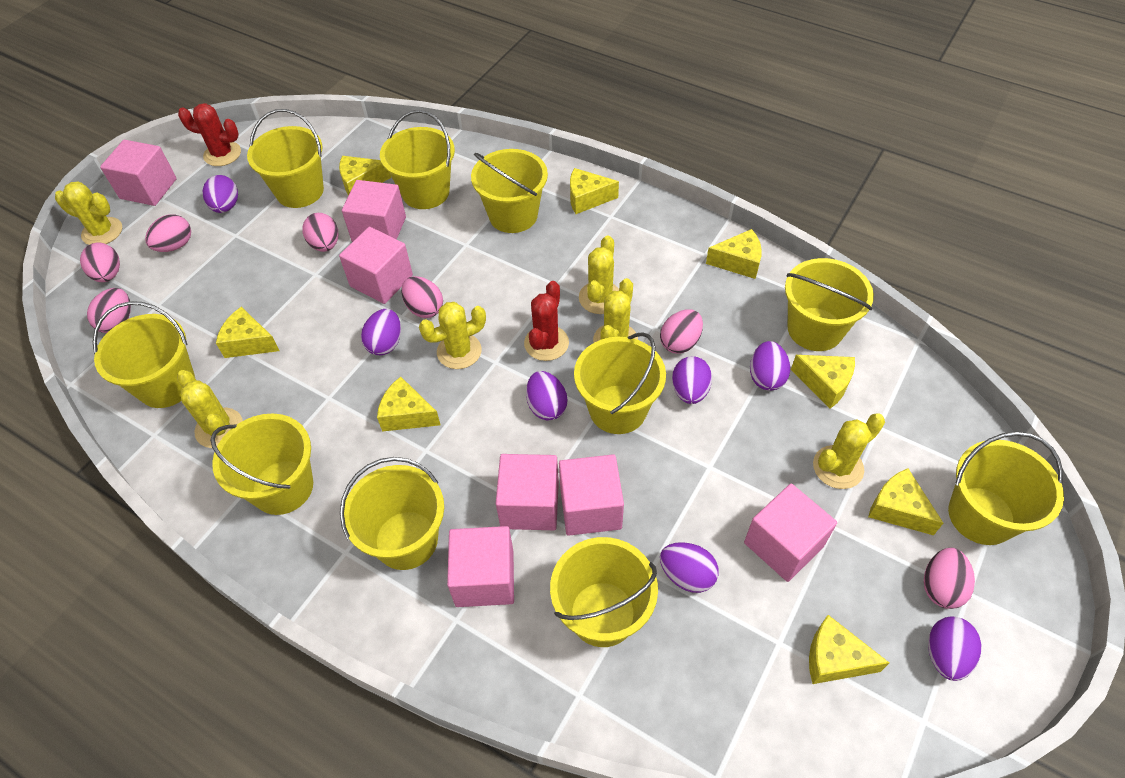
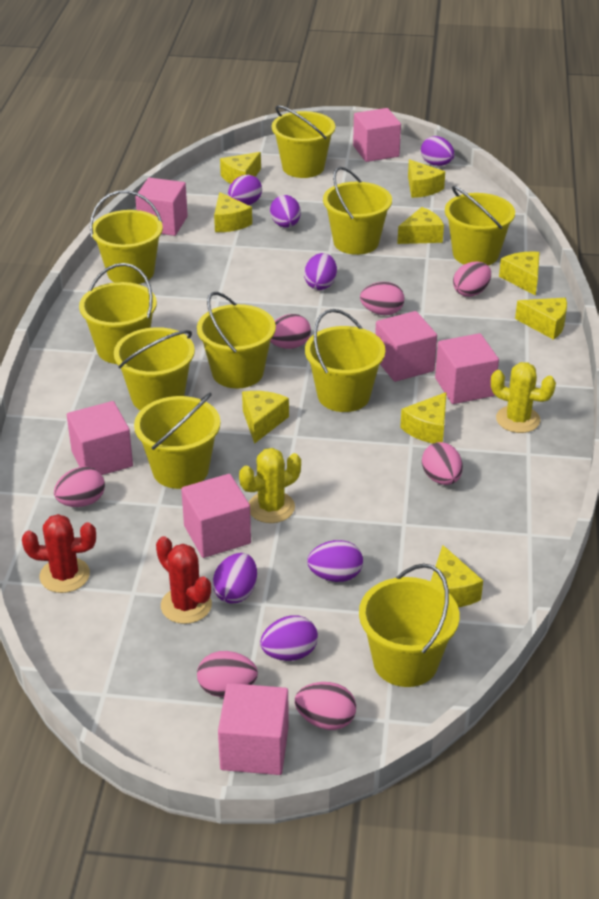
yellow cactus: [55,182,122,245] [177,370,243,448] [419,302,486,369] [579,235,619,314] [593,278,638,343] [813,413,885,489] = 6 -> [239,448,301,523] [491,362,556,433] = 2
yellow cheese: [216,307,280,358] [339,156,391,196] [377,376,441,432] [570,168,619,214] [706,229,762,279] [791,355,855,409] [809,615,889,684] [868,468,943,535] = 8 -> [214,192,252,232] [220,152,261,184] [242,391,289,444] [397,207,444,244] [400,392,447,444] [408,159,445,198] [431,545,483,607] [499,251,540,296] [515,298,567,340] = 9

